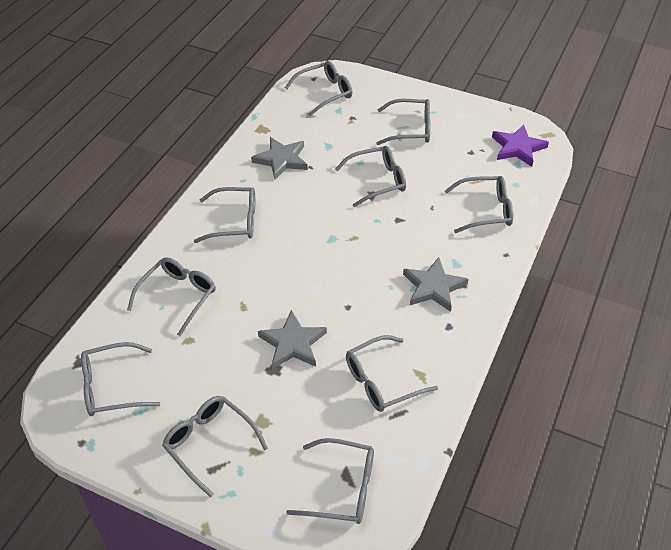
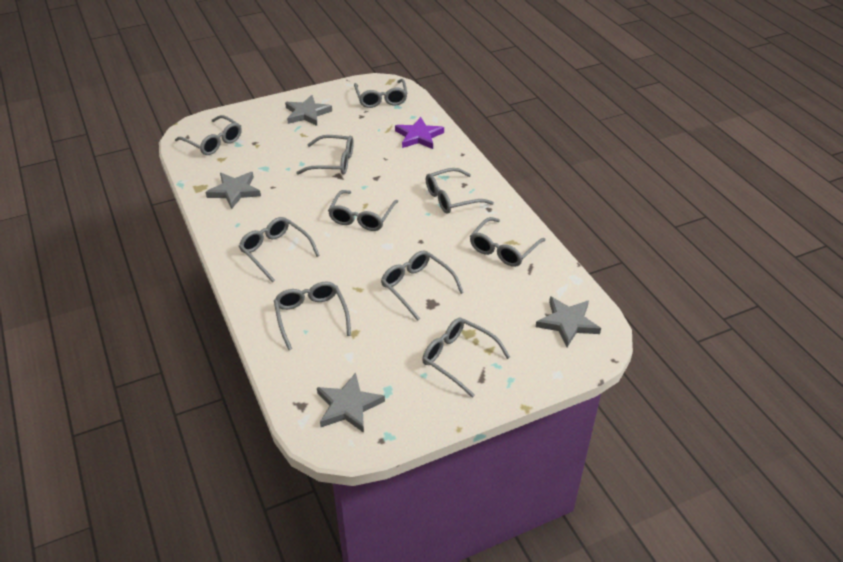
grey star: [251,137,308,180] [258,310,327,369] [403,257,468,312] = 3 -> [205,172,261,209] [285,95,332,126] [317,373,385,433] [536,296,601,347] = 4

